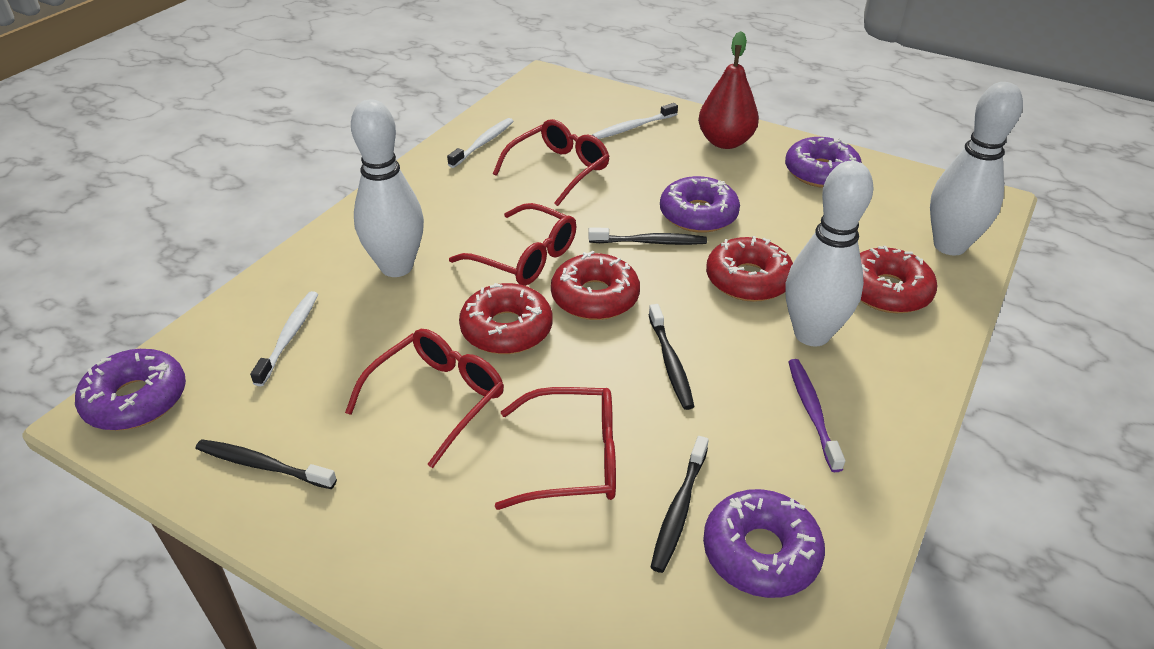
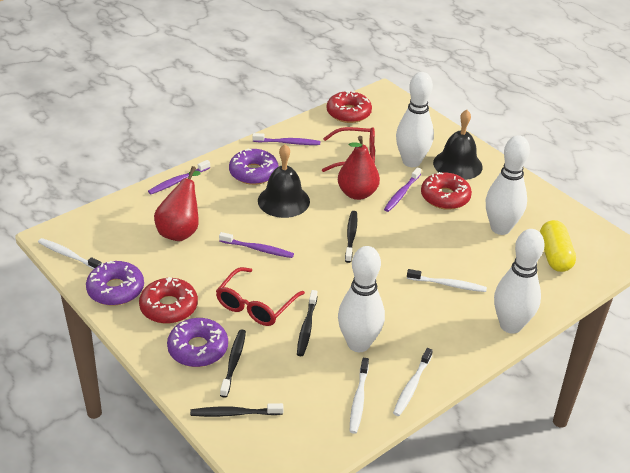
black bell: none = 0 -> [258,144,310,218] [433,110,483,180] = 2
purple donut: [75,349,186,431] [660,176,740,233] [703,489,825,598] [785,137,862,188] = 4 -> [86,261,144,306] [167,318,228,367] [229,148,278,185] = 3
purple toothbrush: [788,359,845,472] = 1 -> [148,160,210,194] [219,232,294,258] [252,133,320,145] [384,167,421,212] = 4
red donut: [459,283,552,354] [551,251,640,320] [706,236,793,302] [860,246,937,313] = 4 -> [139,277,198,324] [327,90,372,123] [421,172,472,210] = 3
red glasses: [345,329,504,468] [449,203,576,286] [493,119,610,206] [495,387,616,510] = 4 -> [216,267,305,326] [322,127,375,172] = 2
red pear: [698,31,759,149] = 1 -> [154,166,201,241] [338,136,380,200] = 2
white bowling pin: [351,99,424,277] [786,161,874,346] [930,82,1023,255] = 3 -> [338,246,385,352] [396,72,434,167] [486,135,530,235] [494,229,545,334] = 4
white toothbrush: [250,291,318,386] [447,118,514,168] [592,103,678,139] = 3 -> [38,238,102,269] [350,358,369,434] [393,348,433,416] [407,269,487,292] = 4
yellow capsule: none = 0 -> [540,220,576,272] = 1

